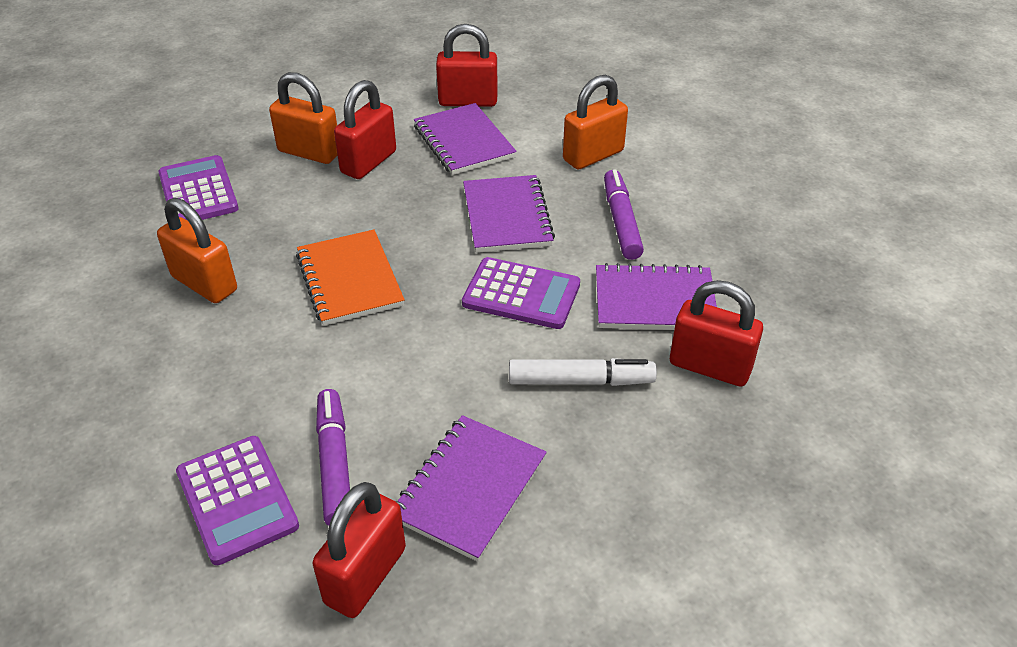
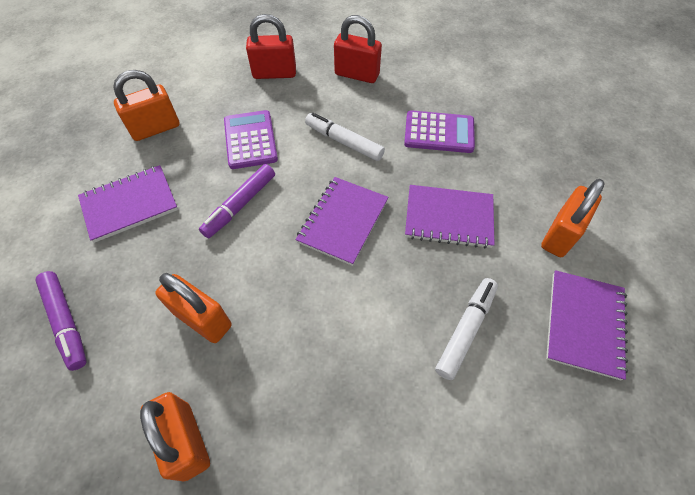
orange notebook: [296,230,405,326] = 1 -> none = 0
orange padlock: [157,198,237,303] [269,72,337,164] [563,75,628,170] = 3 -> [113,70,180,141] [140,392,210,482] [155,273,231,343] [541,179,604,257] = 4
purple calculator: [158,155,239,221] [176,436,299,565] [462,257,580,329] = 3 -> [224,110,278,169] [404,110,475,153] = 2
red padlock: [312,482,406,618] [334,80,396,179] [436,24,498,107] [670,280,763,387] = 4 -> [246,14,296,79] [334,15,382,83] = 2
white marker: [509,358,657,386] = 1 -> [305,113,385,161] [435,278,498,380] = 2

